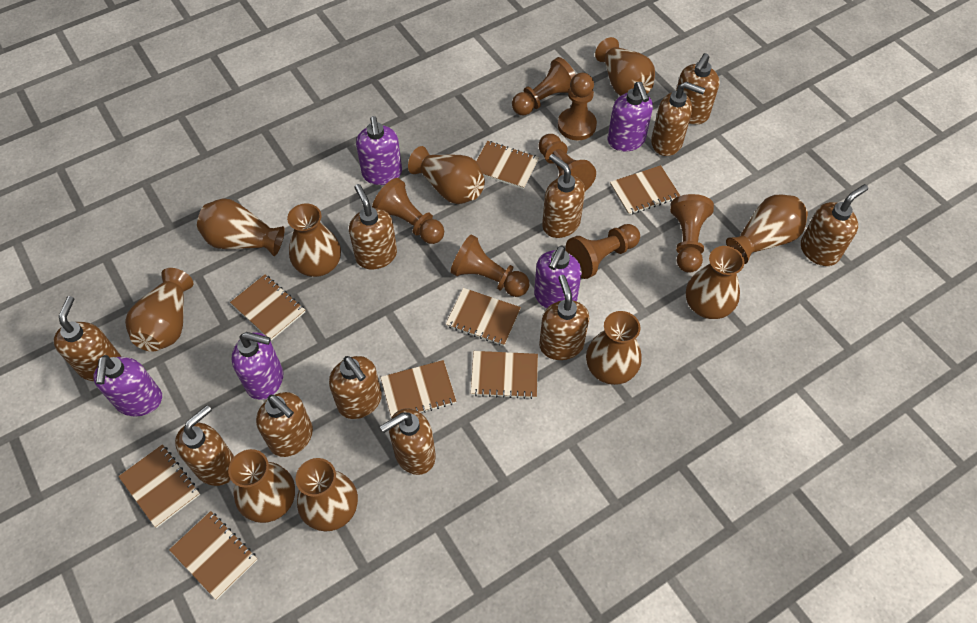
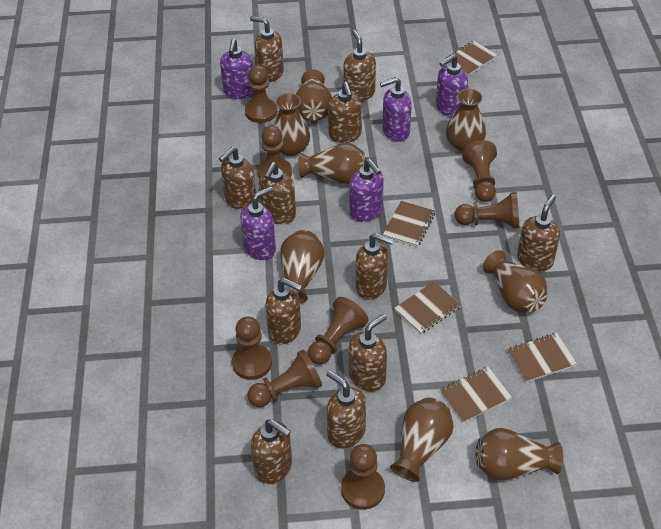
brown notebook: [118,444,200,528] [169,511,258,600] [230,274,306,341] [381,360,456,418] [446,288,521,346] [471,351,538,399] [476,141,539,189] [610,165,680,215] = 8 -> [383,201,435,247] [394,281,461,334] [440,367,512,423] [445,41,497,76] [507,333,577,383] = 5
brown pawn: [372,178,444,244] [450,234,530,297] [512,57,576,115] [538,134,596,191] [558,73,597,140] [565,224,640,279] [670,194,714,273] = 7 -> [232,317,272,380] [245,65,277,123] [247,349,322,407] [258,126,292,179] [308,297,369,365] [341,444,385,510] [454,192,519,229] [462,140,497,202] = 8
brown vase: [125,268,193,352] [197,198,285,256] [228,449,295,523] [287,203,341,277] [296,458,358,531] [408,146,485,204] [586,311,642,385] [595,37,655,96] [686,246,744,319] [726,195,808,264] = 10 -> [273,93,310,156] [281,230,324,303] [296,69,332,121] [298,143,366,184] [390,397,453,482] [446,89,486,152] [476,428,563,481] [483,250,547,312] = 8

